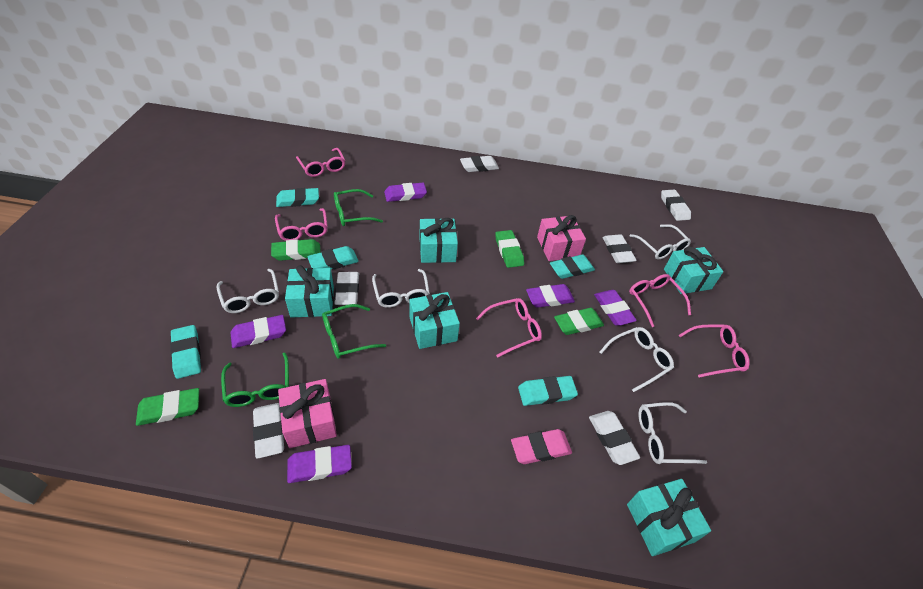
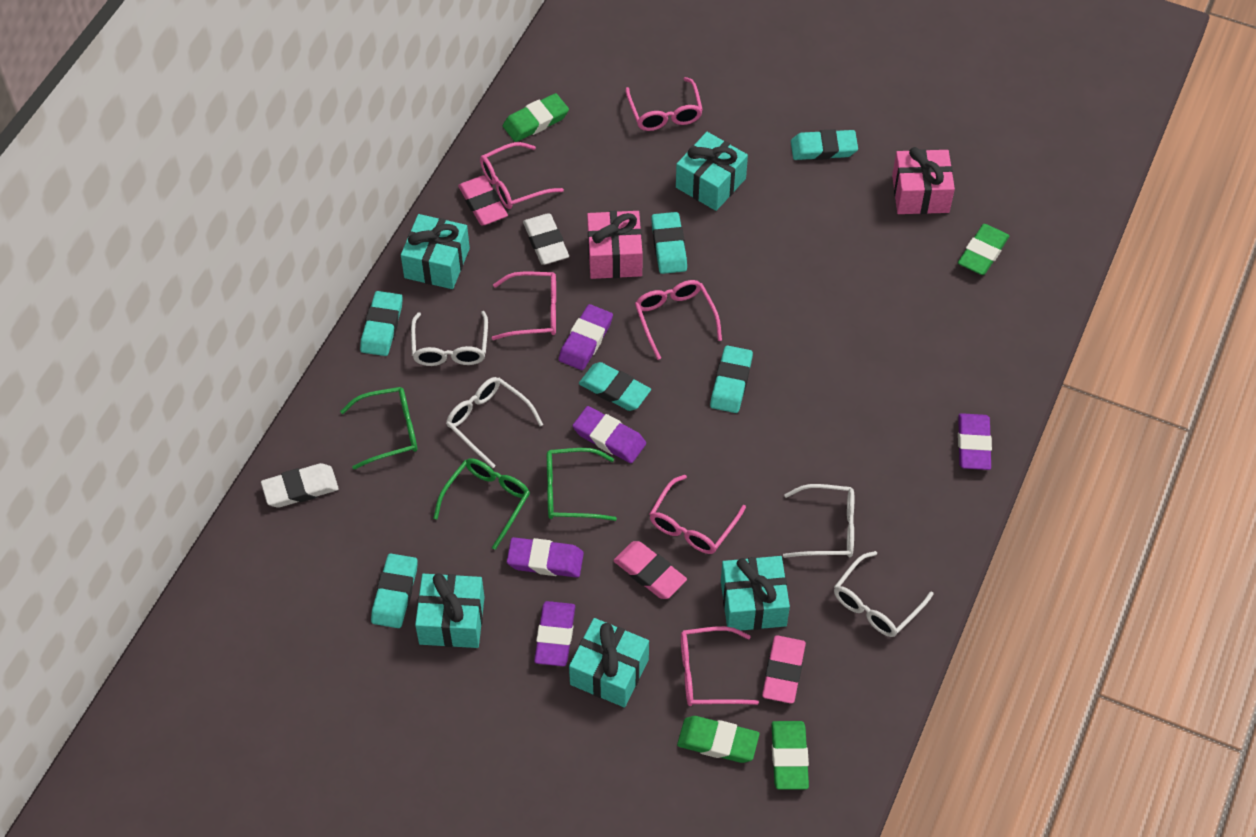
pink eraser: [511,429,572,464] = 1 -> [458,175,508,226] [613,541,687,599] [762,635,806,704] = 3
pink glasses: [275,208,328,241] [296,148,346,177] [476,298,542,358] [629,274,691,327] [679,324,750,378] = 5 -> [480,142,564,209] [492,272,556,340] [626,77,703,131] [635,280,722,360] [650,475,746,554] [681,626,759,706] = 6
turquoise eraser: [170,325,201,379] [276,188,319,207] [307,246,359,269] [518,376,578,406] [550,254,595,279] = 5 -> [360,291,403,356] [371,553,418,628] [579,362,651,411] [651,212,687,274] [710,345,753,413] [791,129,858,160] = 6
white eraser: [253,403,284,459] [334,272,359,305] [460,156,499,172] [589,411,640,465] [603,234,637,263] [661,189,691,221] = 6 -> [261,463,339,508] [523,213,569,265] = 2
white glasses: [216,269,279,313] [372,269,430,308] [600,327,674,392] [630,224,691,259] [638,402,707,464] = 5 -> [411,311,488,366] [446,377,543,468] [783,484,854,558] [834,551,933,637] = 4

